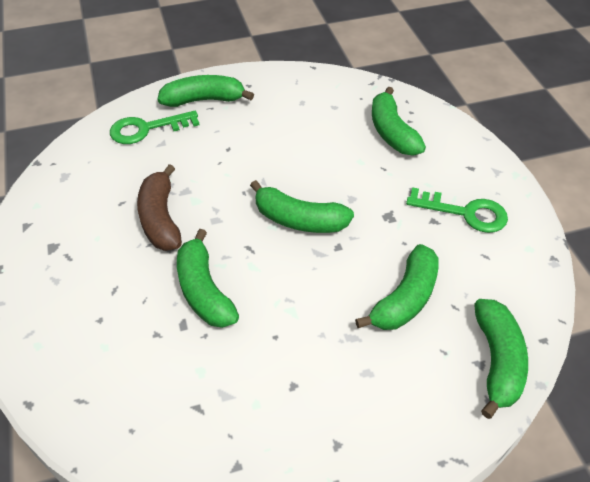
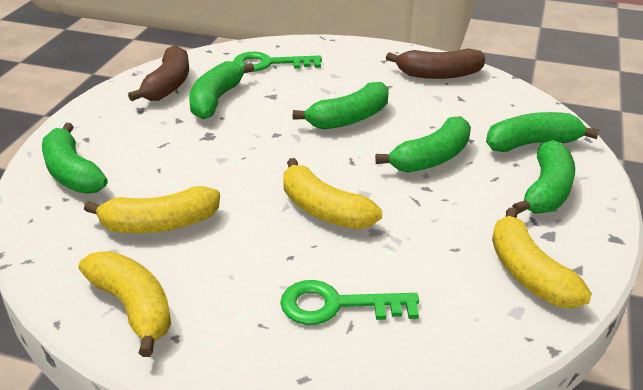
brown banana: [137,164,182,251] = 1 -> [128,45,189,101] [386,48,485,79] = 2
yellow banana: none = 0 -> [79,251,171,357] [84,186,220,234] [283,158,382,229] [492,208,592,308] = 4

